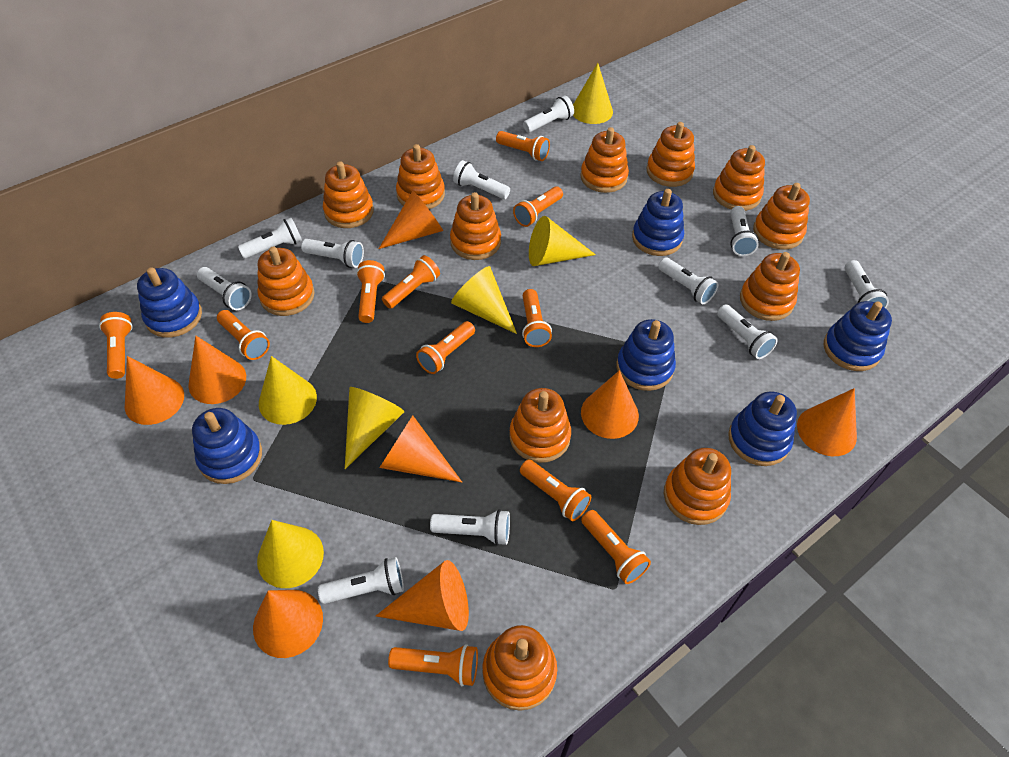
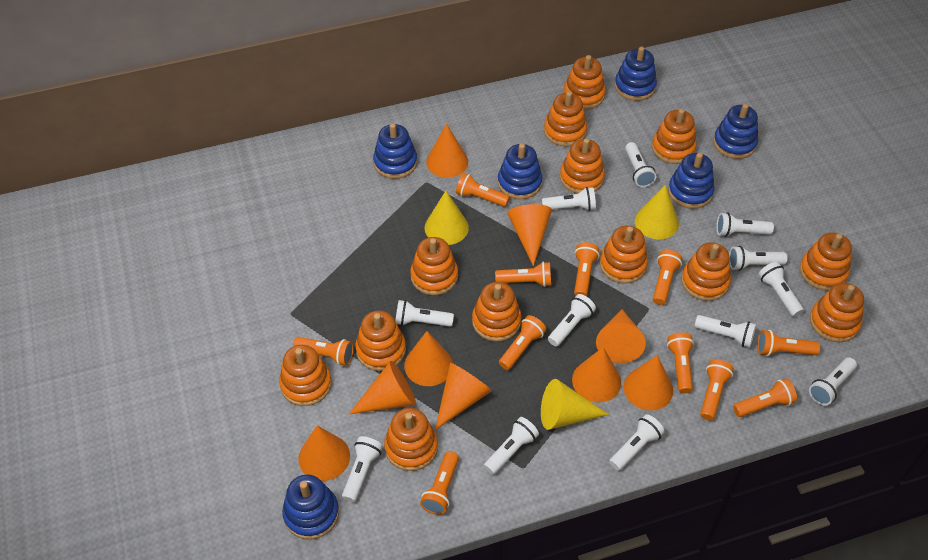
orange cone: [125,356,184,425] [188,336,246,404] [253,590,323,658] [376,560,469,631] [379,191,443,249] [379,415,462,482] [581,370,639,439] [797,388,857,456] = 8 -> [298,425,350,481] [349,361,416,414] [404,331,453,386] [426,124,468,178] [435,363,492,430] [507,204,552,266] [572,347,621,402] [596,309,646,363] [624,355,673,410] = 9
orange stacking toy: [257,246,315,316] [323,161,374,228] [396,144,445,209] [450,192,501,260] [482,625,557,711] [509,388,571,463] [580,127,629,193] [646,122,695,187] [664,448,731,525] [713,145,765,211] [740,252,800,321] [753,183,810,250] = 12 -> [279,345,332,406] [355,311,406,371] [384,408,438,471] [410,237,458,295] [472,282,521,342] [544,92,587,147] [560,138,605,194] [563,55,606,109] [600,226,648,284] [652,109,697,164] [681,243,731,301] [800,232,852,291] [810,283,864,342] = 13
white flashlight: [197,267,252,310] [238,218,302,259] [301,239,364,268] [318,557,404,604] [430,509,510,546] [453,160,510,199] [523,95,574,133] [658,257,718,304] [717,304,778,359] [730,206,759,256] [845,260,889,308] = 11 -> [342,436,383,502] [395,300,454,327] [484,417,539,475] [542,187,596,211] [548,294,596,347] [609,414,665,471] [625,142,656,187] [695,315,756,348] [716,212,774,237] [729,246,787,271] [758,262,804,317] [809,357,857,405] = 12
yellow cone: [257,520,324,588] [259,356,317,425] [345,387,404,469] [451,266,517,334] [529,216,596,266] [573,63,613,124] = 6 -> [425,191,469,245] [541,379,609,430] [635,185,679,239] = 3

